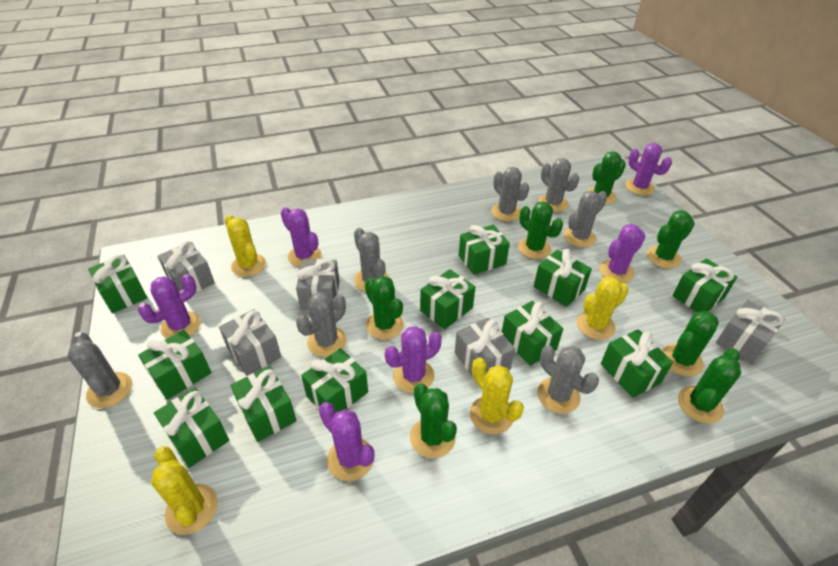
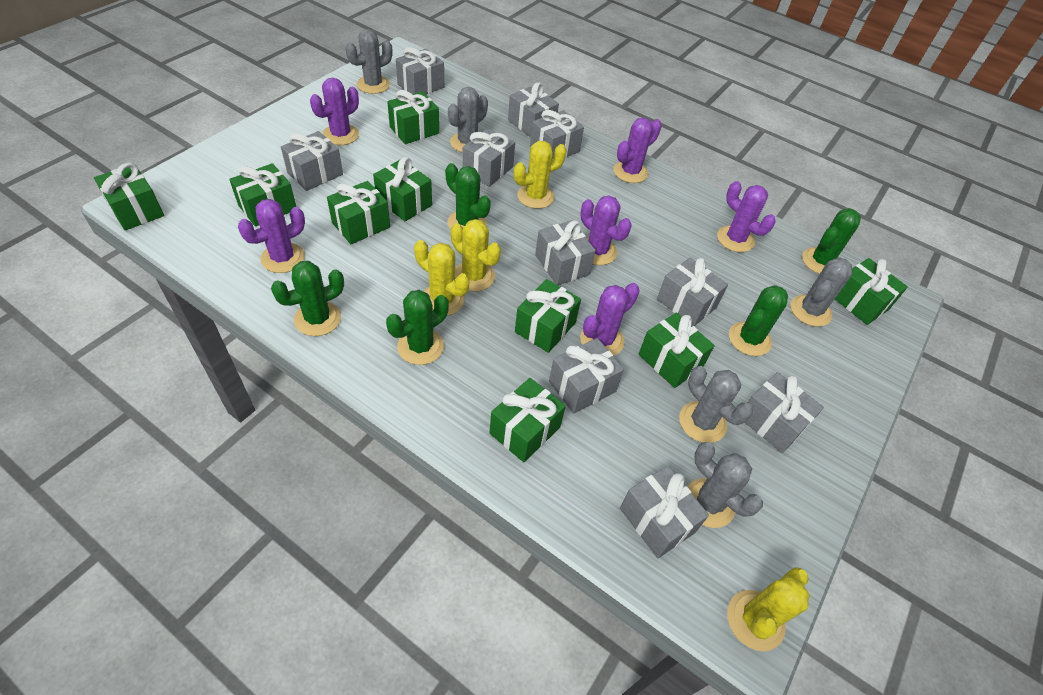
green cactus: [365,276,404,339] [410,383,457,458] [518,201,563,259] [587,151,626,205] [647,210,695,268] [662,311,719,376] [678,349,741,423] = 7 -> [271,261,344,336] [386,290,449,365] [445,163,491,229] [729,285,788,356] [802,208,861,274] = 5
green gift: [88,254,147,313] [138,330,211,400] [154,388,229,468] [231,366,297,442] [301,348,368,413] [420,269,475,329] [459,225,510,275] [502,301,563,366] [534,249,592,307] [601,329,673,398] [673,258,737,312] = 11 -> [94,162,164,230] [229,163,296,226] [327,181,390,244] [373,157,432,222] [387,90,439,144] [489,378,566,462] [515,279,581,353] [639,313,715,388] [835,258,908,325] = 9
grey cactus: [68,332,132,408] [296,292,347,357] [354,228,389,292] [491,167,529,221] [537,345,599,414] [538,158,579,212] [564,191,607,247] = 7 -> [346,29,392,94] [448,87,488,153] [679,366,753,443] [687,442,763,528] [791,257,852,327] = 5
grey gift: [158,241,215,292] [219,309,281,376] [296,259,339,310] [455,318,515,376] [716,300,785,364] = 5 -> [281,131,343,191] [396,47,444,94] [462,128,515,187] [508,82,559,138] [530,110,584,158] [535,220,596,285] [549,338,624,414] [620,466,709,558] [657,257,728,326] [745,372,824,453] = 10

